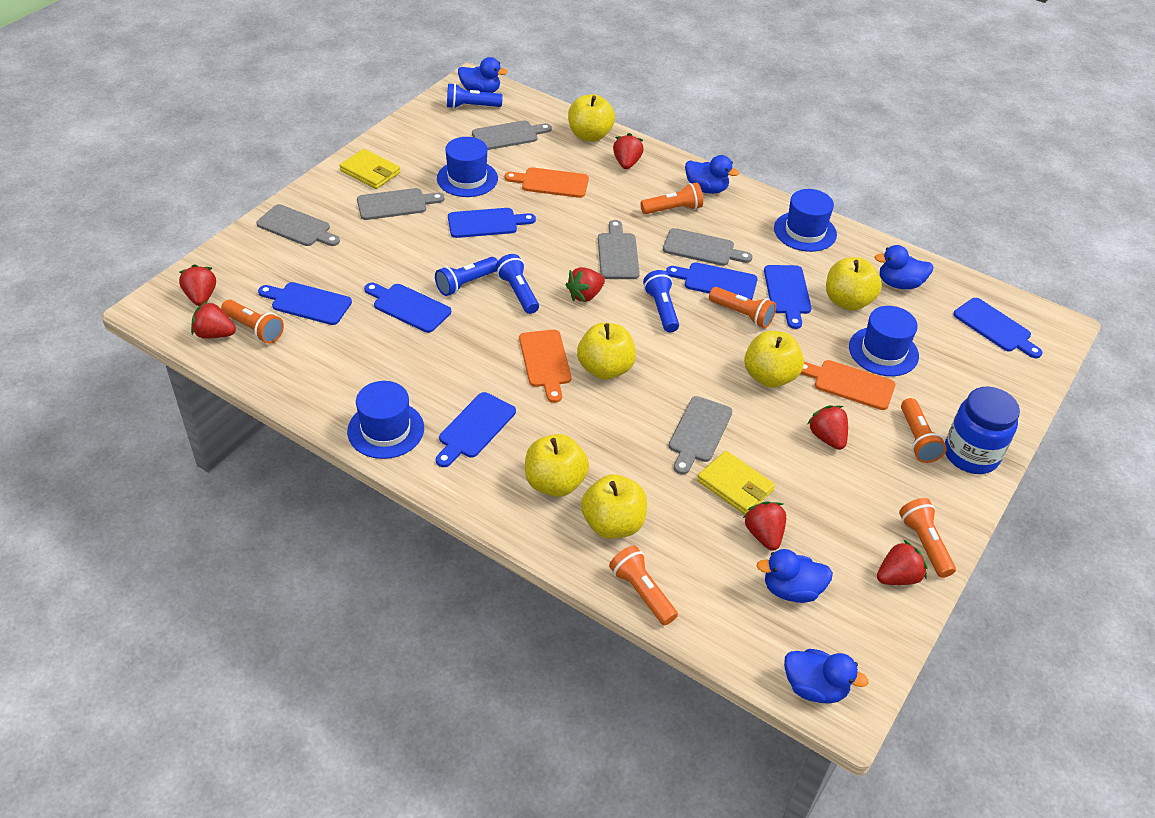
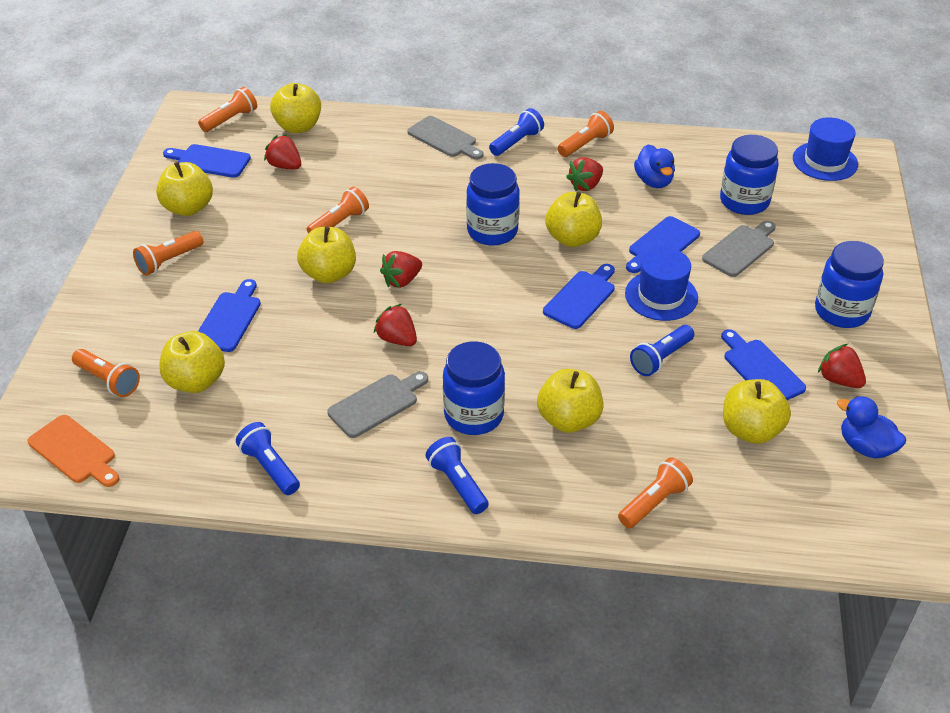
blue cutting board: [258,282,352,325] [364,283,451,333] [436,392,516,467] [448,208,536,238] [666,262,758,300] [764,265,812,329] [953,298,1042,358] = 7 -> [163,144,251,178] [198,279,261,352] [543,264,615,329] [626,216,700,273] [721,329,806,400] = 5
blue duck: [458,57,508,93] [685,155,739,194] [757,549,833,603] [784,649,869,704] [874,245,933,289] = 5 -> [634,145,675,188] [837,396,906,459] = 2
blue hat: [347,381,424,459] [437,137,498,197] [774,189,837,252] [849,306,919,376] = 4 -> [625,248,698,321] [793,117,858,181] = 2
blue jar: [945,387,1020,474] = 1 -> [443,341,505,435] [466,163,519,245] [720,135,778,215] [815,241,884,328] = 4
grey cutting board: [256,204,340,246] [357,188,444,220] [472,120,552,150] [598,220,640,279] [663,228,752,266] [669,396,732,475] = 6 -> [327,371,428,438] [407,116,483,160] [702,221,776,277] = 3
orange cutting board: [505,167,589,198] [519,330,571,403] [800,360,896,410] = 3 -> [27,415,119,487] = 1
red strawberry: [179,264,216,306] [191,301,236,338] [566,267,605,302] [613,133,644,169] [743,501,786,550] [807,405,848,450] [877,539,928,585] = 7 -> [264,135,301,169] [374,304,417,346] [380,251,422,288] [566,157,603,191] [818,344,866,388] = 5
yellow apple: [525,434,589,497] [568,94,615,142] [577,323,636,380] [581,474,647,539] [744,331,804,388] [826,257,882,311] = 6 -> [156,162,213,216] [159,331,225,393] [270,83,321,133] [297,226,356,284] [537,369,603,433] [545,192,602,247] [723,379,791,444] = 7
yellow wallet: [339,149,400,189] [697,451,775,515] = 2 -> none = 0

